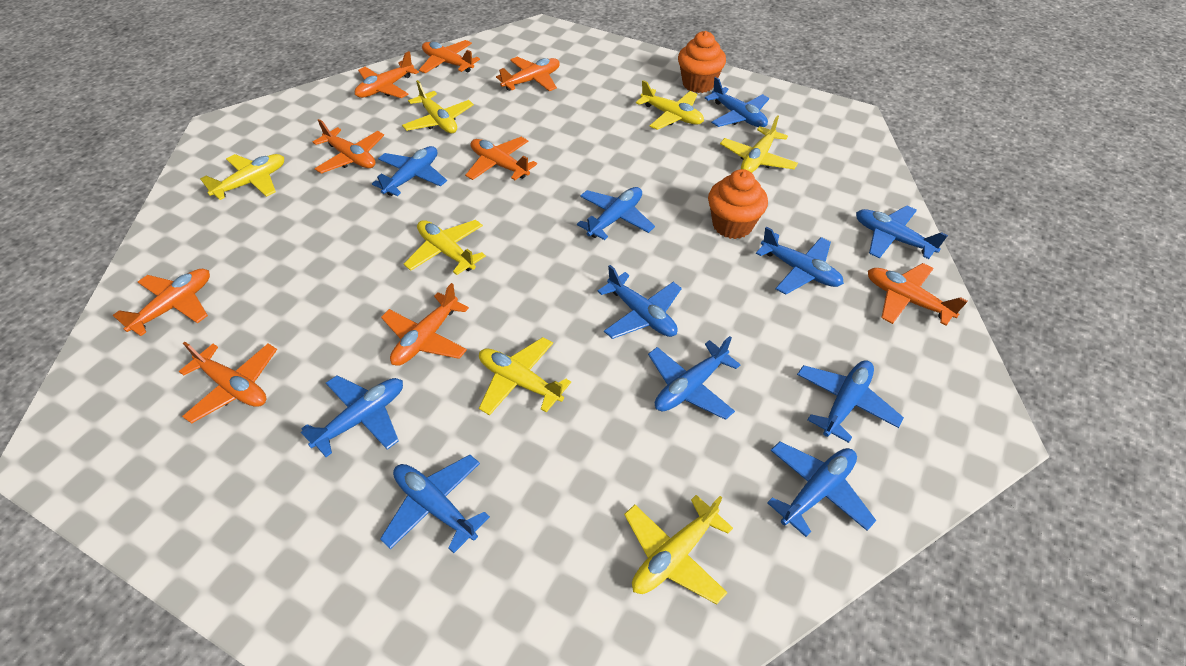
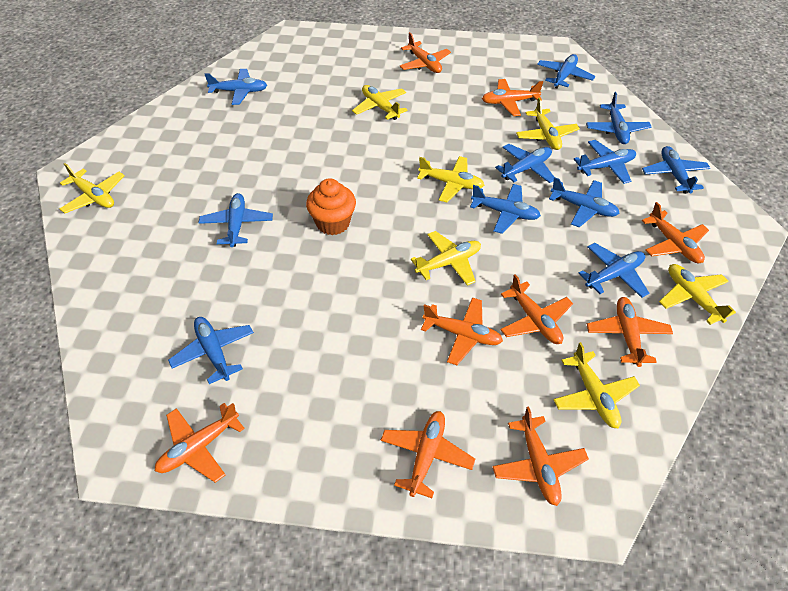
orange cupcake: [678,31,726,93] [708,169,768,239] = 2 -> [306,178,356,235] = 1

